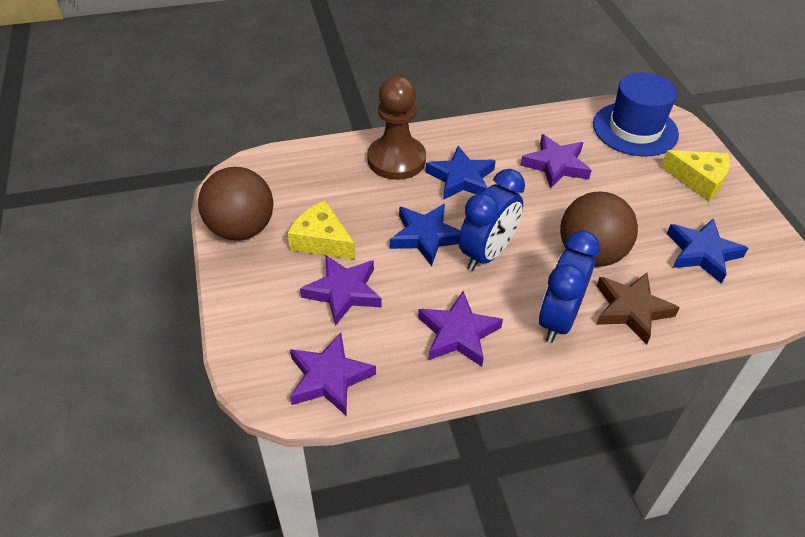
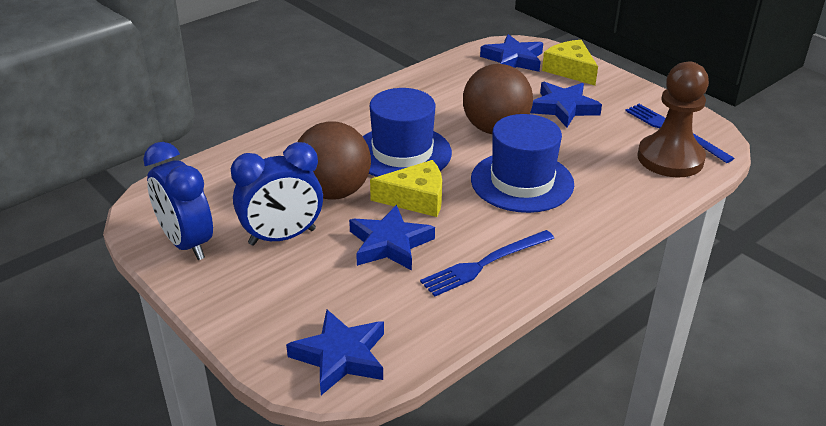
blue fork: none = 0 -> [420,230,554,297] [625,104,734,163] = 2
blue hat: [593,72,679,157] = 1 -> [363,88,452,177] [471,114,574,213] = 2
blue star: [390,204,460,266] [426,146,496,200] [667,219,748,284] = 3 -> [286,310,384,395] [349,205,435,271] [480,34,543,72] [530,82,602,127] = 4
brown star: [596,273,680,345] = 1 -> none = 0
purple star: [290,333,376,415] [300,255,382,326] [418,291,503,367] [520,134,592,189] = 4 -> none = 0

